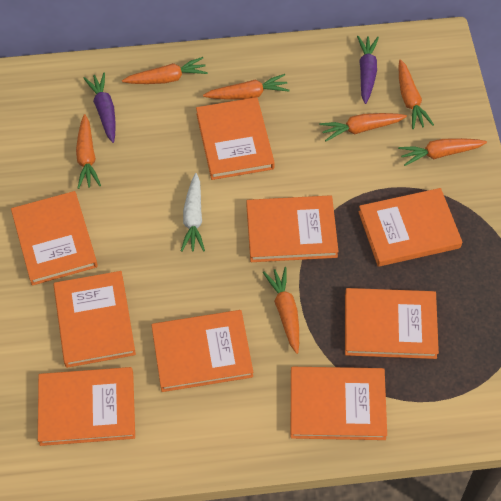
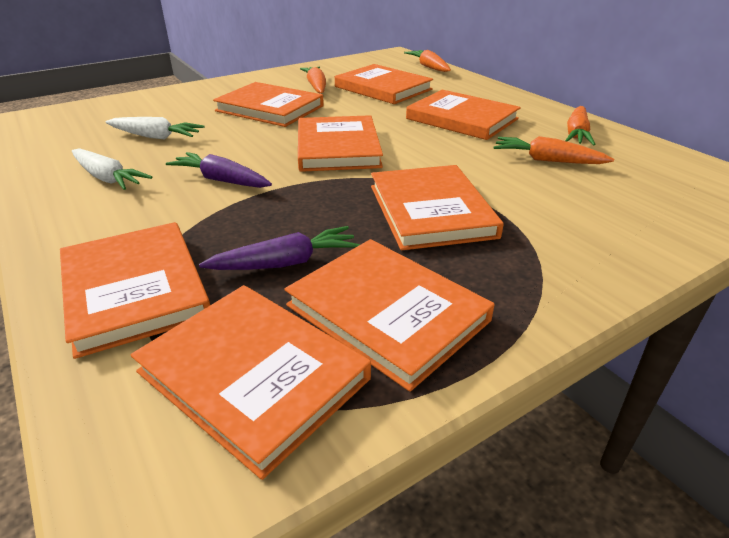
orange book: [11,191,98,286] [38,367,135,446] [54,271,136,368] [151,310,253,392] [196,97,275,180] [247,195,339,262] [291,367,387,440] [345,288,439,359] [358,188,462,267] = 9 -> [60,222,210,359] [131,285,371,480] [213,82,324,127] [284,239,495,392] [298,115,383,172] [335,64,433,104] [371,165,504,250] [406,90,521,140] = 8
orange carrot: [76,114,101,189] [122,57,208,84] [203,74,290,100] [263,267,299,354] [320,113,407,141] [398,59,434,129] [398,138,487,166] = 7 -> [300,66,326,94] [404,50,451,72] [493,136,614,164] [565,106,595,145] = 4
white carrot: [181,173,205,252] = 1 -> [72,148,152,190] [105,117,205,140] = 2

